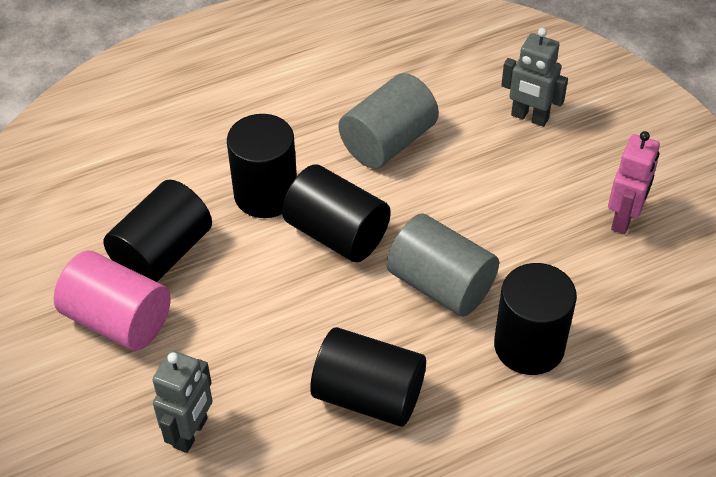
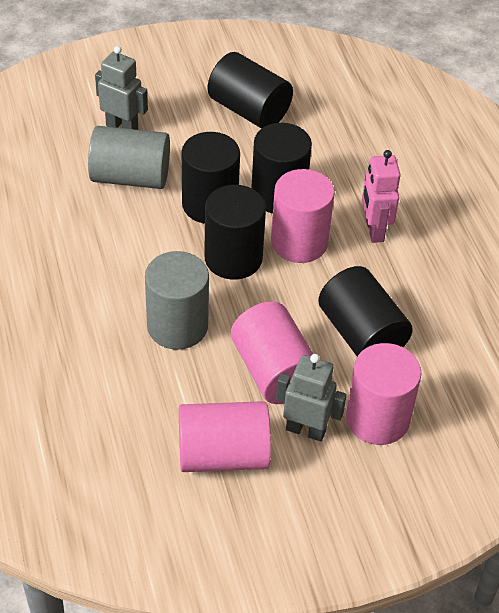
pink cylinder: [54,250,170,351] = 1 -> [179,401,271,472] [231,302,313,404] [271,169,335,263] [346,343,422,445] = 4

